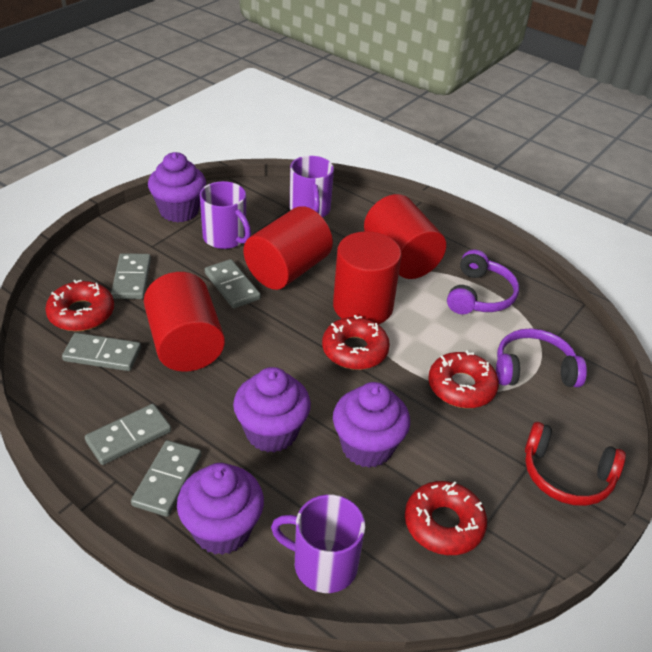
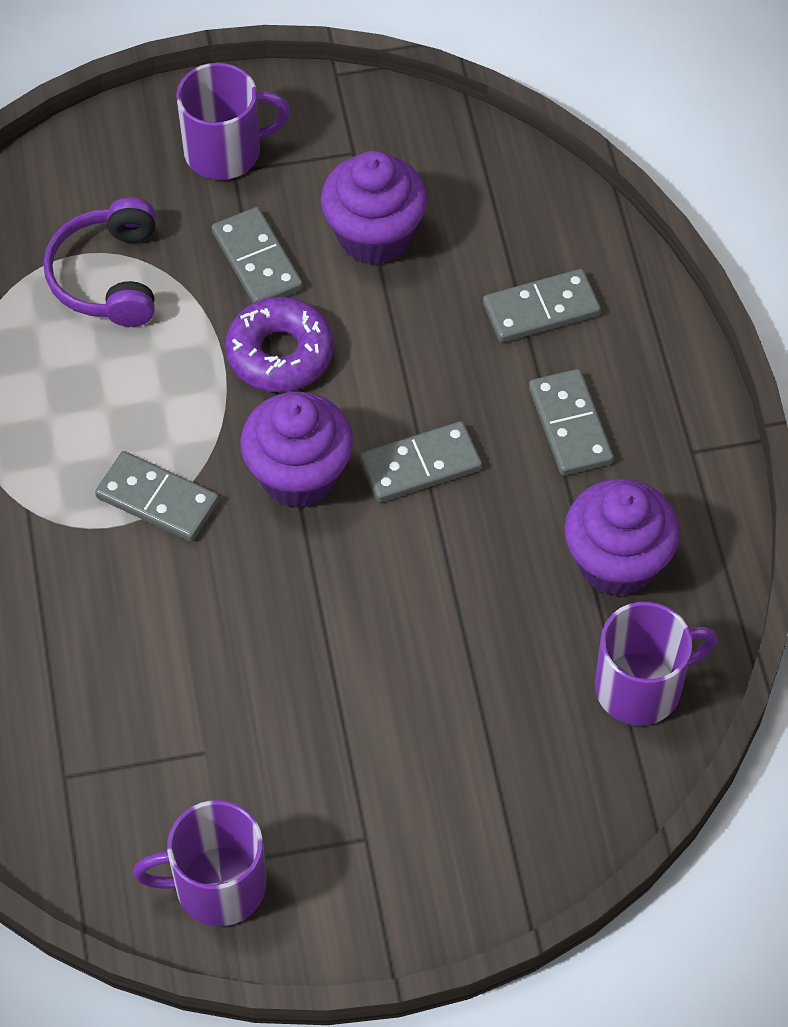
purple cupcake: [148,152,206,222] [177,463,264,555] [233,367,311,453] [333,382,410,468] = 4 -> [240,392,353,508] [321,150,427,265] [564,479,680,597] = 3
purple donut: none = 0 -> [225,297,334,392] = 1
purple headphones: [447,250,519,314] [496,328,587,387] = 2 -> [43,197,156,327] = 1
red cylinder: [144,272,225,372] [244,206,333,290] [333,231,401,324] [364,194,446,279] = 4 -> none = 0
red donut: [45,280,114,331] [322,315,390,370] [405,481,487,555] [428,351,499,408] = 4 -> none = 0
red headphones: [525,422,626,506] = 1 -> none = 0

